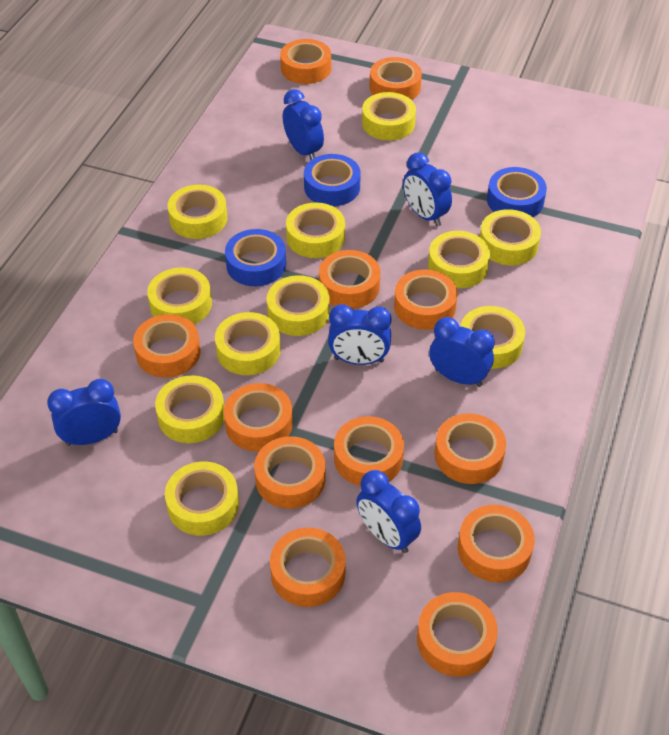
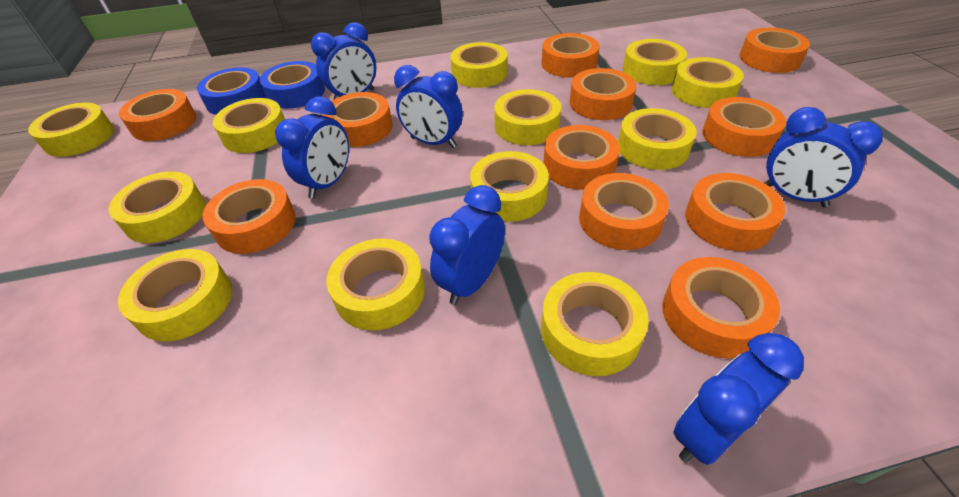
blue tape: [225,229,286,286] [304,154,361,206] [487,167,547,217] = 3 -> [197,67,266,115] [259,61,325,109] = 2
orange tape: [133,314,200,378] [224,383,293,451] [254,436,326,509] [270,528,346,607] [280,39,331,84] [319,250,381,309] [334,416,404,486] [370,57,422,100] [394,269,458,330] [417,592,498,677] [434,413,506,484] [458,505,535,582] = 12 -> [119,89,196,141] [203,179,296,254] [323,92,393,147] [542,33,600,78] [543,125,620,190] [570,68,636,120] [579,173,669,250] [662,257,780,358] [685,173,785,251] [702,97,786,157] [740,28,810,73] = 11
yellow tape: [147,268,212,324] [155,376,224,443] [165,462,239,536] [168,185,228,239] [215,312,281,375] [267,275,330,336] [286,202,345,258] [362,92,416,141] [428,231,490,288] [461,306,525,369] [480,209,541,266] = 11 -> [28,102,114,157] [109,171,206,243] [118,249,232,342] [213,98,285,153] [327,238,425,331] [451,42,508,88] [470,151,549,222] [494,89,561,145] [541,272,649,376] [618,108,696,170] [623,39,687,85] [672,57,744,108] = 12

